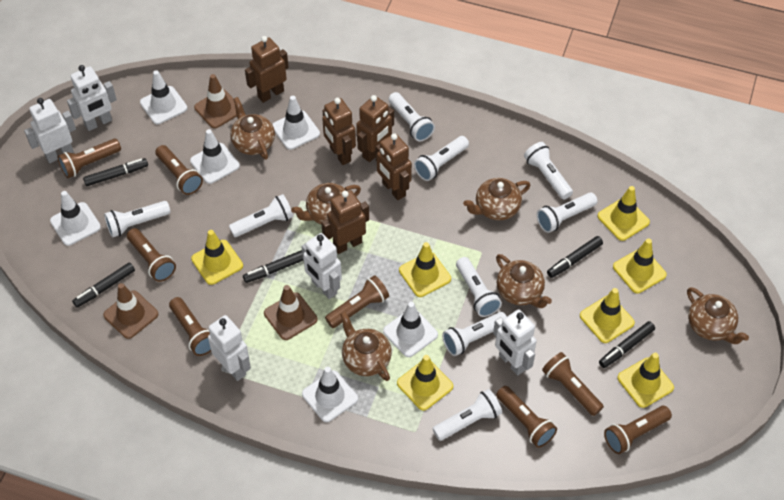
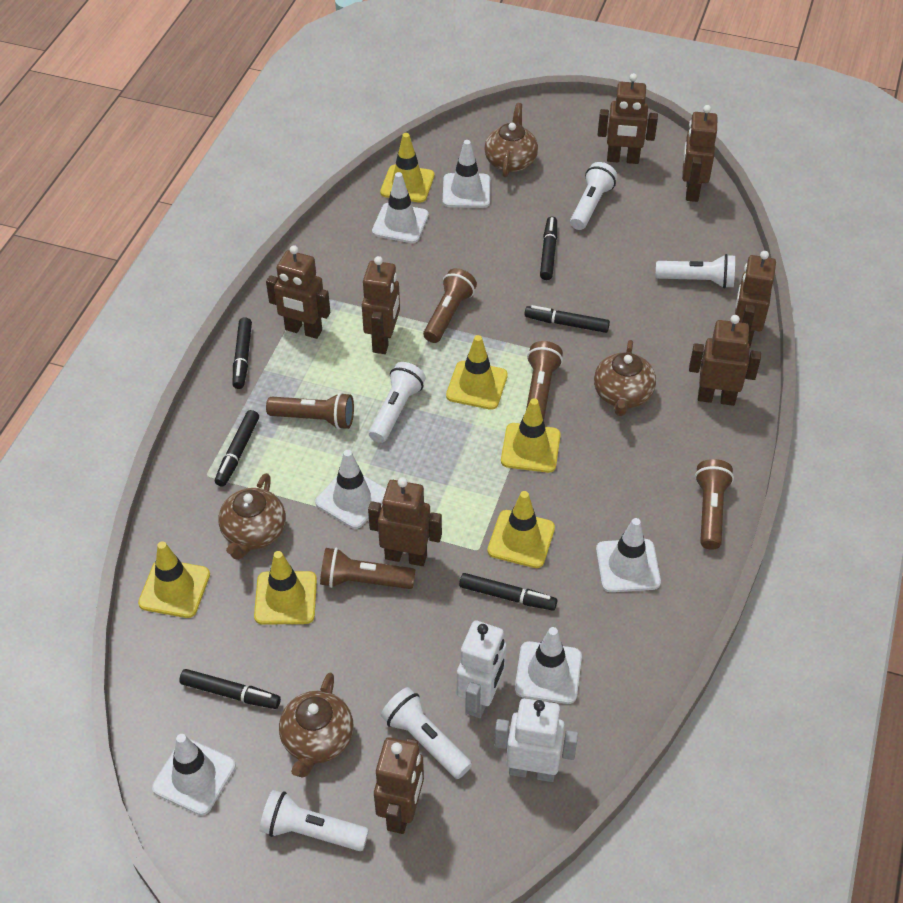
black marker: [72,262,135,307] [83,158,148,186] [243,250,303,283] [547,236,603,278] [599,321,655,368] = 5 -> [179,669,281,709] [215,410,259,487] [233,317,252,389] [459,573,557,611] [524,305,610,333] [540,216,557,280] = 6
brown flashlight: [57,139,121,178] [127,228,176,282] [155,145,203,195] [169,297,211,356] [325,275,389,328] [496,386,557,448] [542,352,604,416] [604,406,672,454] = 8 -> [266,392,354,429] [320,548,415,589] [423,268,477,343] [526,341,563,420] [695,459,734,550] = 5
brown robot: [245,36,289,103] [321,190,369,254] [322,98,356,165] [356,95,394,162] [376,133,412,200] = 5 -> [266,245,330,339] [362,256,400,354] [368,477,442,566] [374,737,424,834] [598,73,658,164] [682,105,718,202] [689,315,761,406] [735,251,776,347] = 8
brown teapot: [230,97,275,159] [291,183,361,225] [340,311,392,381] [463,178,530,220] [496,254,552,308] [687,287,749,344] = 6 -> [219,473,286,560] [279,673,354,777] [484,103,538,178] [594,340,656,416] = 4
brown traffic cone: [103,283,158,339] [194,74,237,128] [264,285,318,340] = 3 -> none = 0
white flashlight: [104,201,170,238] [229,194,294,237] [388,92,435,141] [414,136,469,181] [432,389,502,441] [442,312,507,356] [456,257,502,317] [524,142,573,200] [537,192,597,233] = 9 -> [259,790,369,851] [369,362,426,443] [381,687,472,779] [570,162,617,230] [656,254,735,288] = 5
white robot: [24,98,76,163] [67,65,117,131] [208,315,251,381] [301,233,342,299] [493,309,537,376] = 5 -> [457,620,507,718] [494,698,578,782] = 2
yellow traffic cone: [191,230,243,285] [397,355,453,411] [399,242,451,297] [580,288,635,343] [598,186,650,241] [613,238,667,293] [617,353,674,408] = 7 -> [138,541,210,618] [254,551,317,625] [380,133,434,203] [446,335,508,410] [487,491,555,568] [501,398,561,473] = 6

